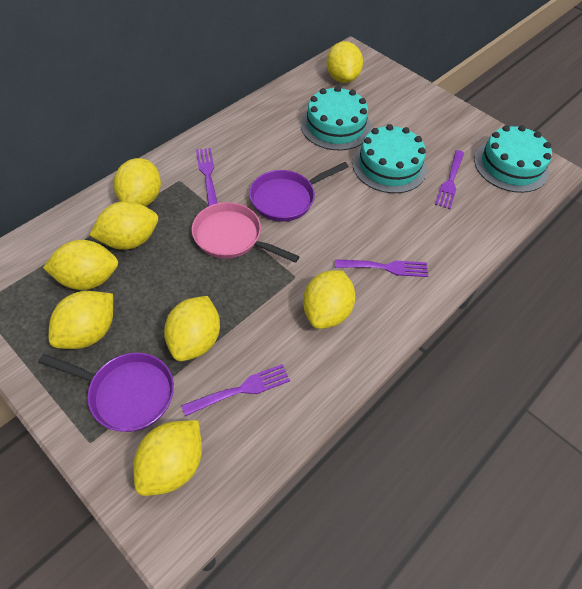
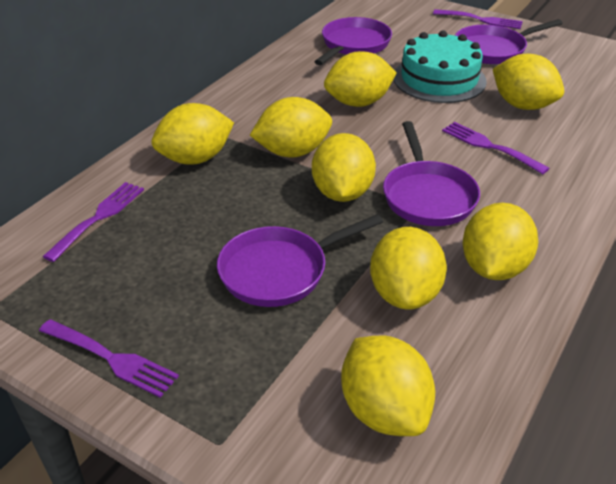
pink pan: [192,202,300,263] = 1 -> none = 0
purple pan: [39,353,174,432] [249,162,349,222] = 2 -> [217,214,383,307] [314,17,392,65] [383,121,480,226] [455,19,563,64] = 4
turquoise cake: [301,86,371,150] [352,124,427,193] [474,125,552,193] = 3 -> [393,30,487,103] = 1

